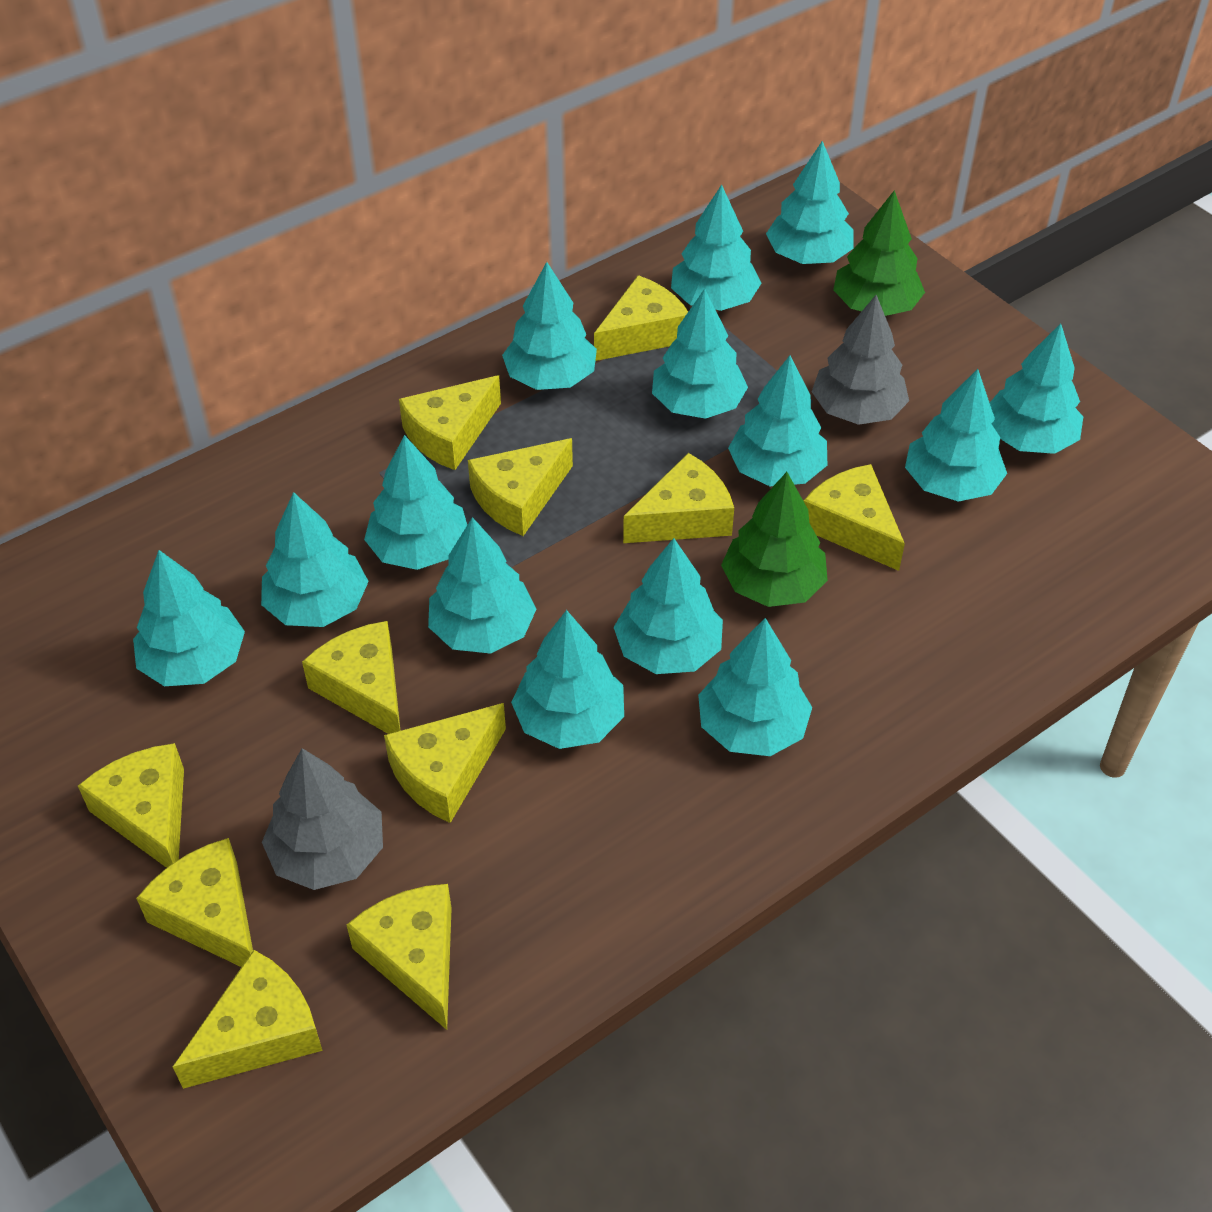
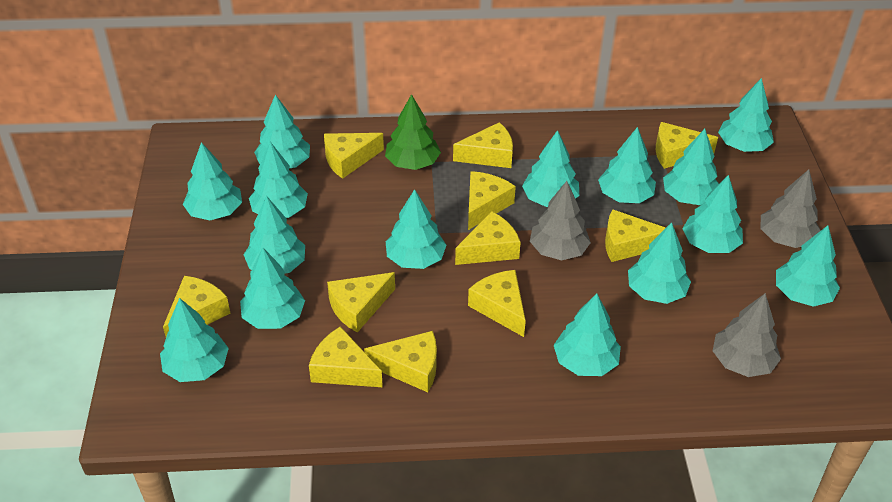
green tree: [721,472,828,607] [833,190,925,316] = 2 -> [385,94,441,170] = 1
grey tree: [262,748,383,890] [812,295,909,425] = 2 -> [530,181,591,260] [713,293,781,377] [760,169,821,248] = 3
turquoise tree: [133,550,245,686] [261,492,369,627] [364,435,467,570] [428,517,536,654] [502,262,597,390] [511,610,624,749] [614,538,723,674] [652,289,748,419] [671,185,761,311] [698,618,812,756] [728,355,827,486] [766,141,853,264] [905,369,1007,502] [990,323,1083,454] = 14 -> [160,298,229,382] [183,142,242,220] [240,248,305,329] [244,196,305,274] [249,142,308,218] [254,95,310,168] [386,189,446,269] [522,130,579,207] [554,293,621,376] [598,127,656,203] [628,222,691,304] [663,129,719,205] [682,175,743,253] [718,78,774,152] [776,225,840,307] = 15

